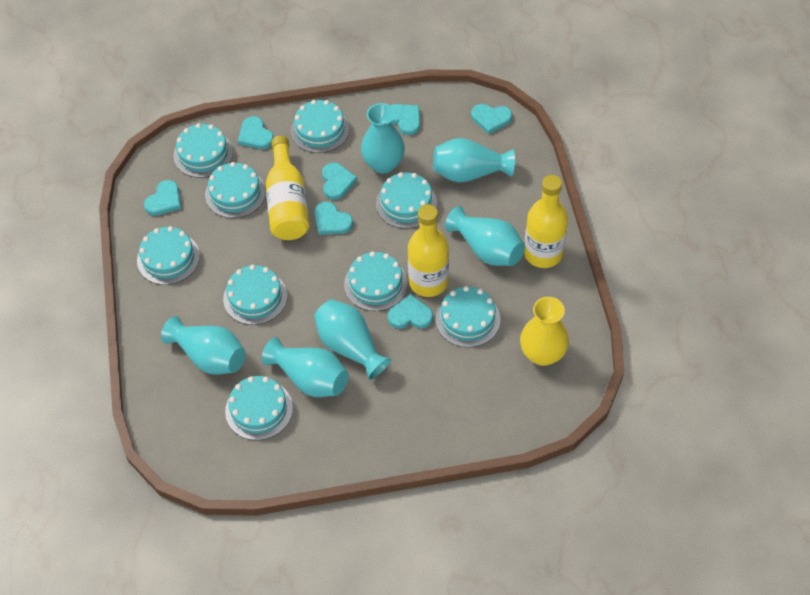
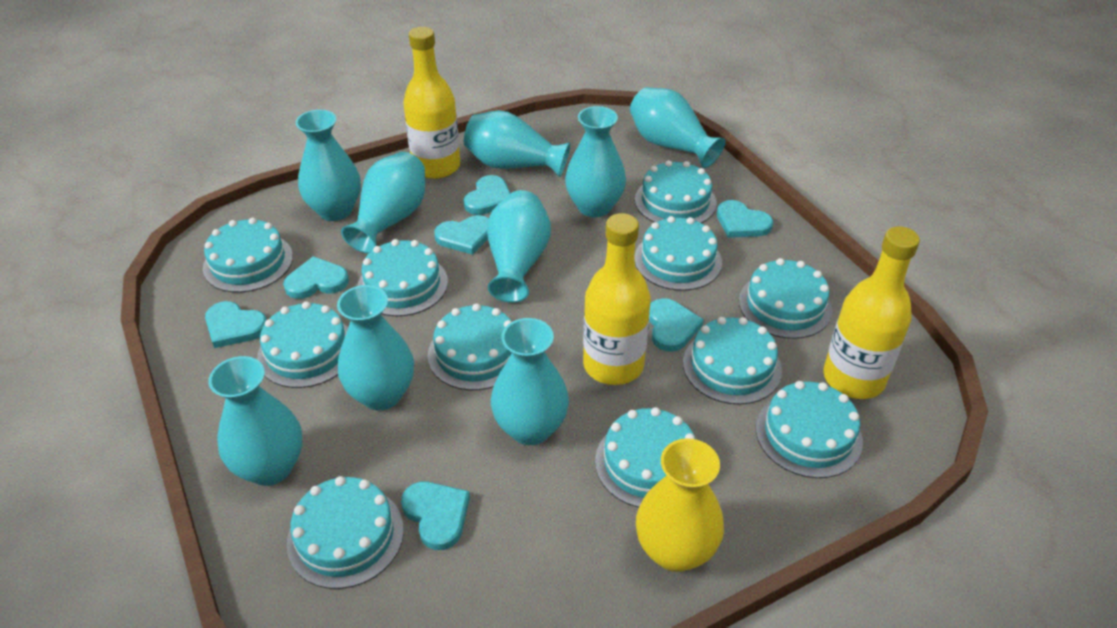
turquoise cake: [137,226,200,285] [173,123,233,178] [205,162,266,218] [223,265,287,325] [225,376,293,440] [291,100,350,153] [344,251,408,311] [376,172,437,229] [435,286,500,347] = 9 -> [203,218,293,293] [257,301,348,388] [287,476,404,589] [358,239,448,316] [428,303,512,390] [595,407,695,508] [635,160,717,223] [635,216,722,291] [683,317,782,405] [739,258,832,339] [756,381,863,478] = 11
turquoise vase: [161,316,246,375] [262,337,349,397] [314,299,391,380] [361,103,405,174] [433,138,515,183] [445,206,525,266] = 6 -> [208,356,303,486] [295,110,361,221] [337,285,414,410] [341,152,425,254] [464,110,571,177] [487,190,551,303] [491,318,569,445] [565,106,626,217] [630,87,725,168] = 9

